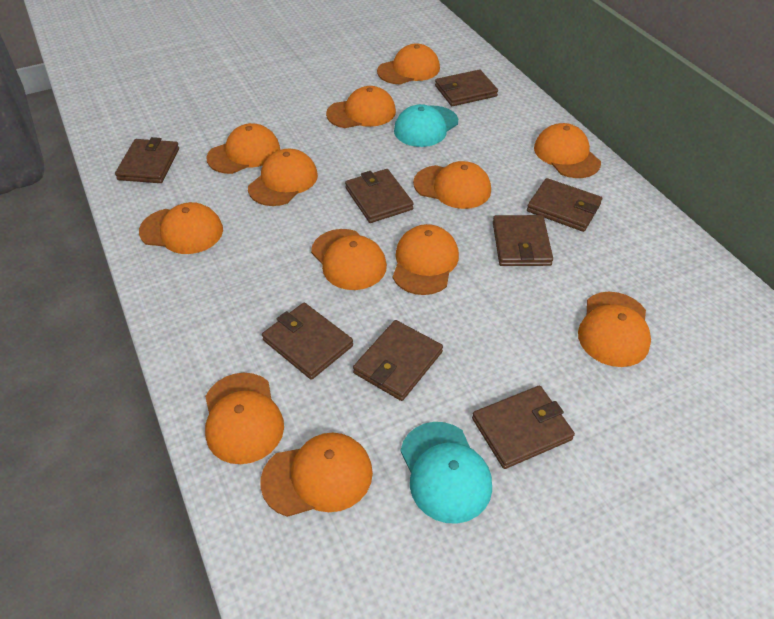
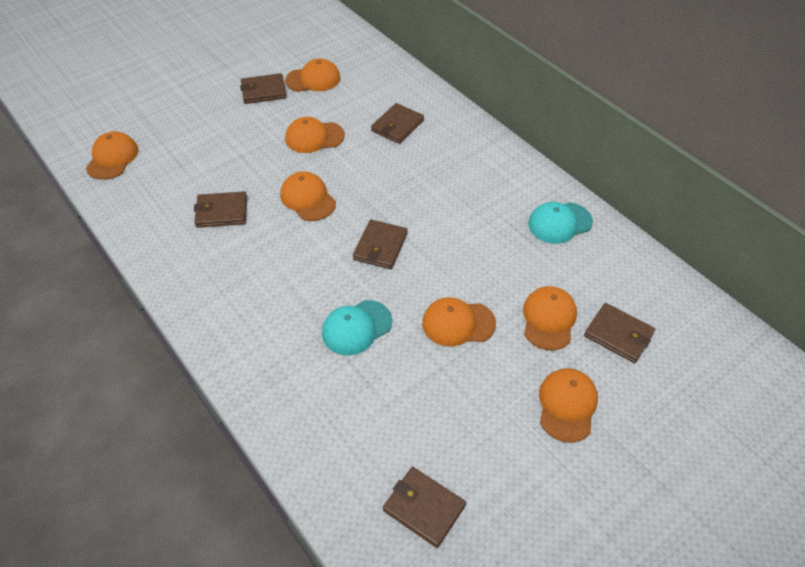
brown wallet: [115,137,179,183] [262,303,353,380] [345,169,414,223] [353,320,443,401] [435,70,498,106] [472,385,575,469] [493,215,553,266] [527,178,602,232] = 8 -> [194,191,247,228] [240,73,287,104] [353,219,408,269] [371,103,424,144] [383,467,466,548] [584,303,655,363] = 6
orange cap: [139,202,223,254] [205,373,284,464] [207,123,280,174] [248,149,318,206] [260,433,373,517] [311,229,387,290] [326,86,396,128] [377,43,440,85] [393,224,459,295] [413,161,491,209] [534,123,601,178] [578,292,651,367] = 12 -> [86,131,138,180] [280,171,336,221] [285,58,340,92] [285,117,345,153] [422,297,496,347] [523,286,577,350] [539,368,598,443] = 7

